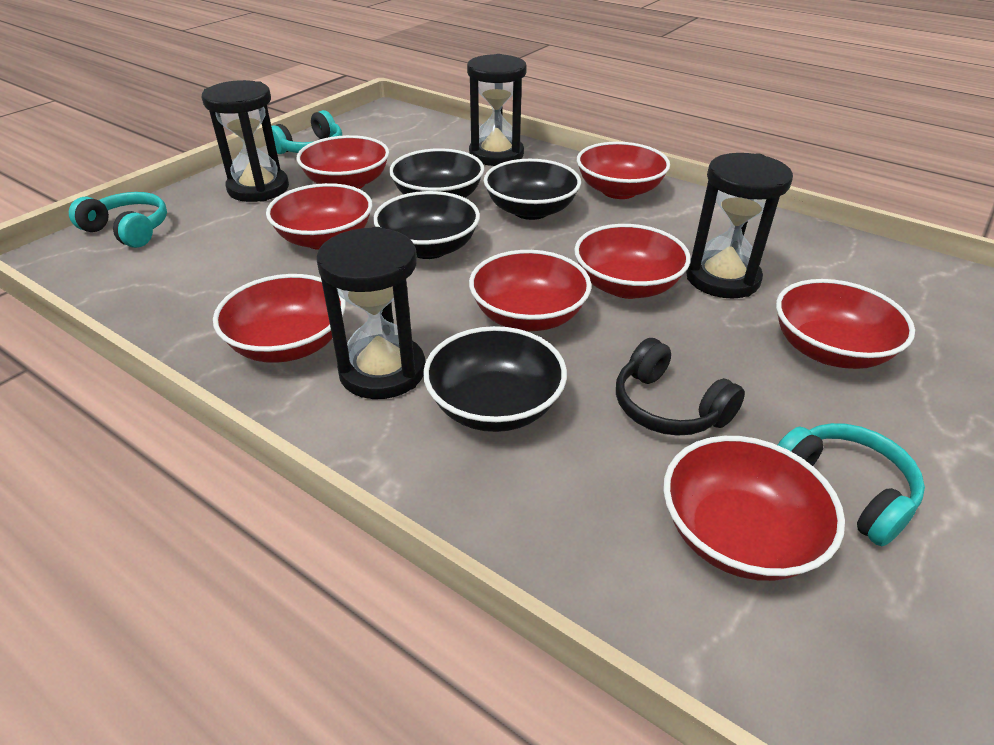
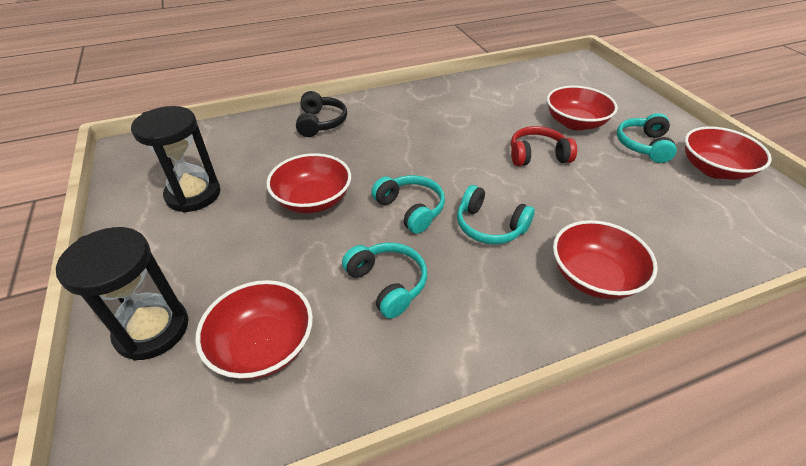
black bowl: [373,191,480,259] [389,148,484,198] [423,326,567,432] [484,159,581,220] = 4 -> none = 0
black hourglass: [202,80,289,202] [316,227,425,399] [467,54,527,166] [686,153,793,299] = 4 -> [56,227,189,361] [131,106,221,213] = 2
red bowl: [213,274,346,363] [266,183,373,250] [296,135,389,189] [469,250,591,331] [574,224,691,299] [577,142,670,199] [663,436,845,581] [776,279,915,369] = 8 -> [195,280,313,380] [267,153,351,213] [547,86,618,130] [553,220,658,299] [685,126,772,180] = 5
red headphones: none = 0 -> [511,126,577,166] = 1
turquoise headphones: [69,192,167,248] [271,110,342,154] [777,423,925,546] = 3 -> [342,243,427,319] [371,175,445,234] [457,185,535,244] [617,113,677,163] = 4

